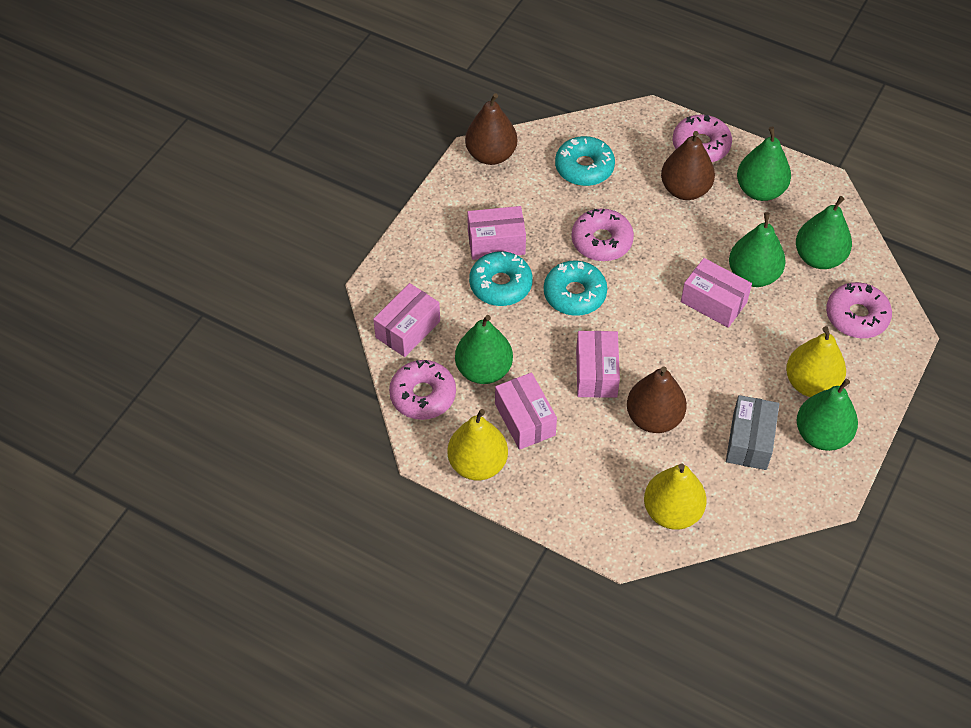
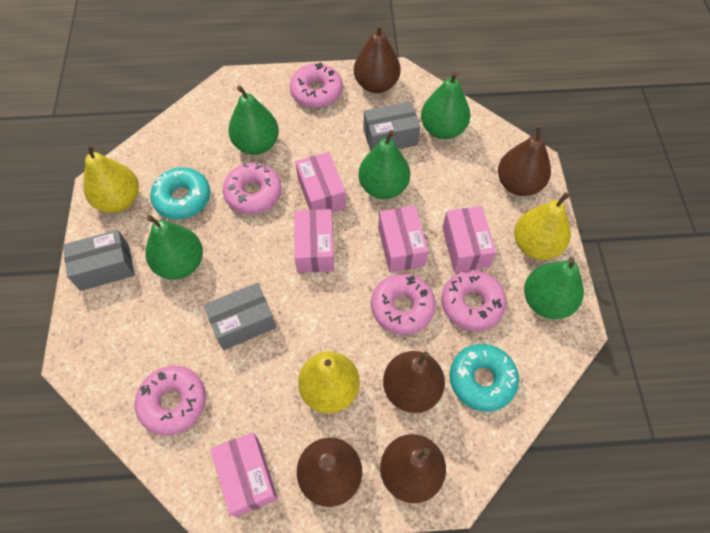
brown pear: [465,93,517,165] [627,366,687,433] [661,131,715,200] = 3 -> [297,438,362,507] [354,24,401,93] [380,434,446,503] [383,351,445,413] [498,125,551,196] = 5
grey box: [726,395,779,470] = 1 -> [63,230,134,291] [204,283,276,350] [363,101,420,151] = 3
pink donut: [389,360,456,420] [571,208,634,261] [672,115,732,162] [826,282,892,338] = 4 -> [135,366,206,436] [223,162,282,214] [290,63,343,108] [371,273,436,335] [441,270,507,331] = 5
turquoise donut: [469,251,533,306] [544,260,607,316] [555,136,615,186] = 3 -> [150,167,210,220] [450,344,519,411] = 2

